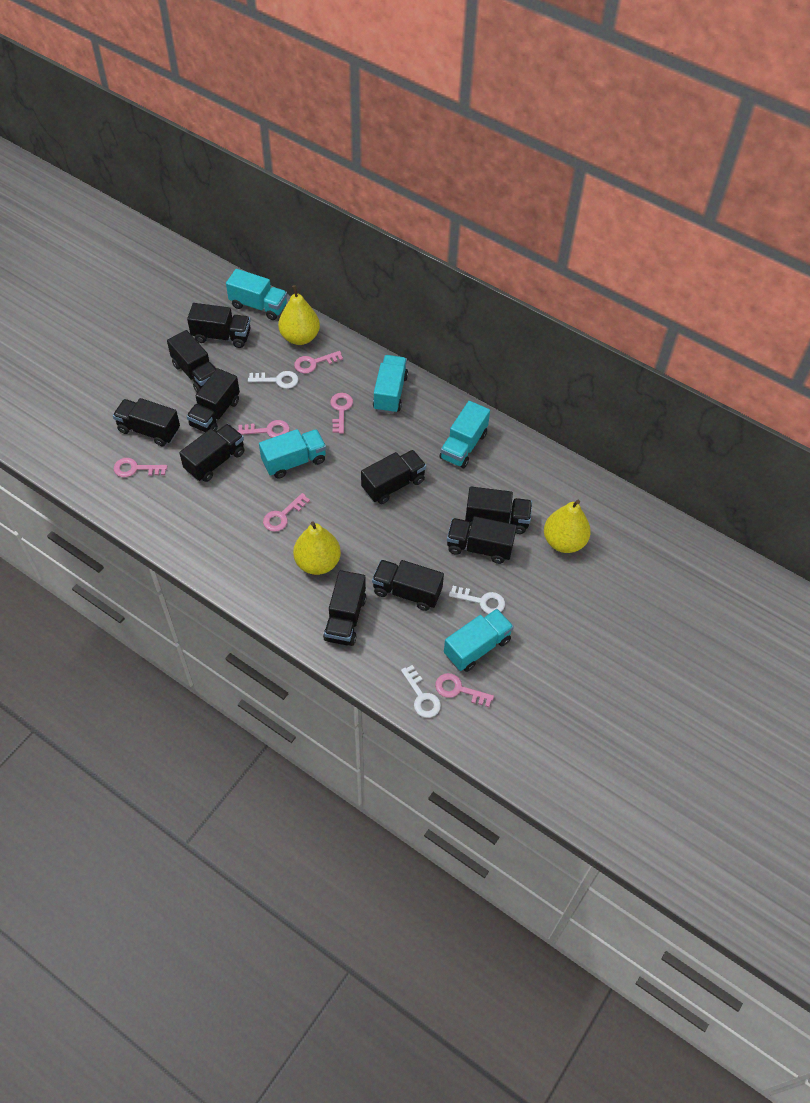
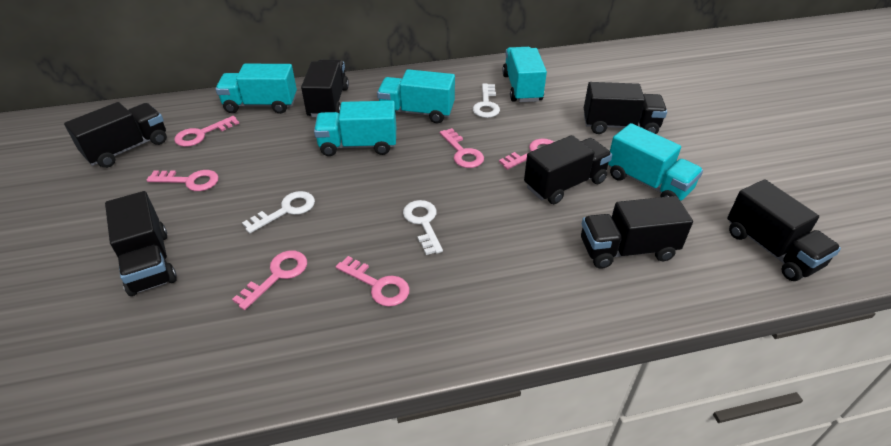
black truck: [113,398,180,446] [167,330,216,393] [179,424,245,482] [186,368,240,432] [187,303,251,348] [323,570,367,646] [361,450,426,504] [372,560,444,611] [447,516,517,564] [465,487,532,534] = 10 -> [64,102,167,168] [105,191,177,296] [301,60,349,117] [524,135,612,204] [581,196,693,269] [584,82,667,134] [727,179,841,281] = 7
yellow pear: [278,285,320,345] [293,522,341,575] [544,500,591,553] = 3 -> none = 0

